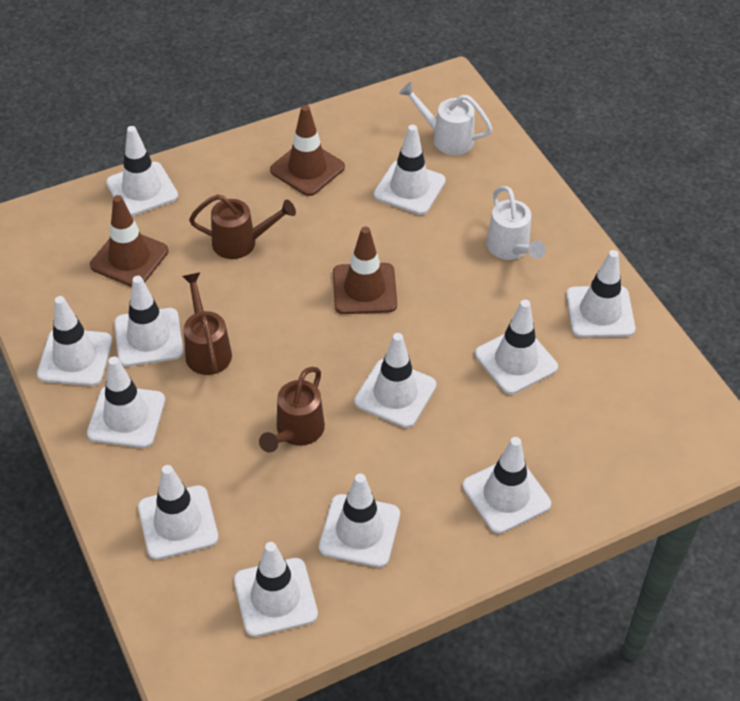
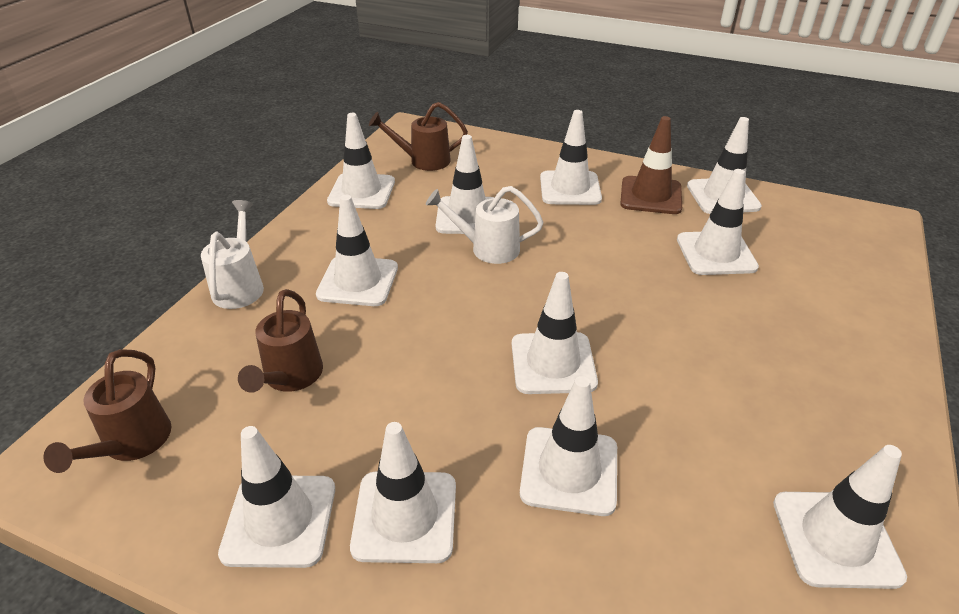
brown traffic cone: [90,195,168,287] [270,105,345,196] [333,227,397,314] = 3 -> [620,116,682,214] = 1
white traffic cone: [37,296,112,386] [87,356,165,448] [106,126,178,216] [114,276,183,367] [138,465,218,560] [234,542,318,637] [319,473,400,567] [354,333,436,428] [374,125,446,215] [462,437,551,534] [475,300,558,394] [566,250,635,338] = 12 -> [218,426,335,568] [316,195,398,306] [327,113,395,209] [350,422,456,563] [436,135,494,234] [512,272,598,394] [520,376,617,516] [540,110,602,205] [677,169,759,275] [687,117,762,214] [773,445,907,589] = 11

